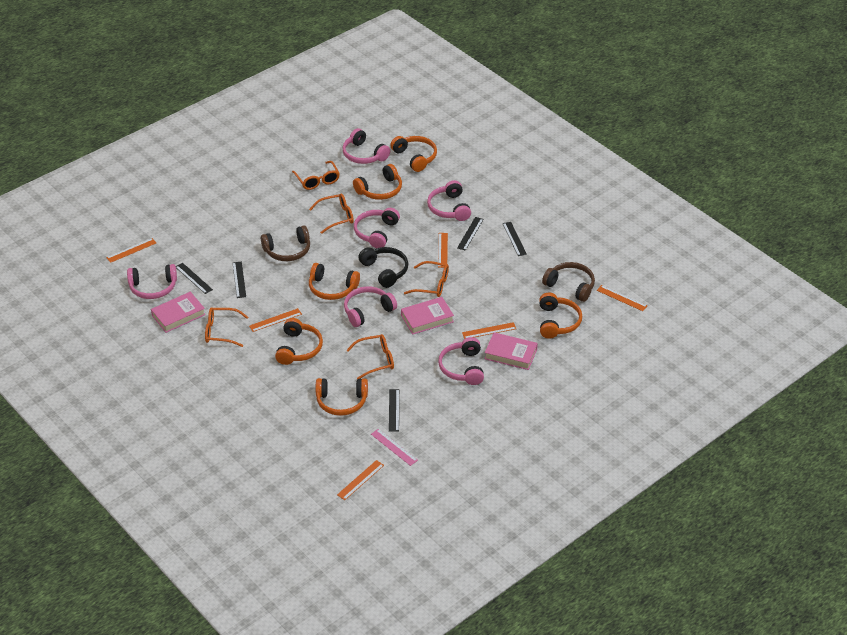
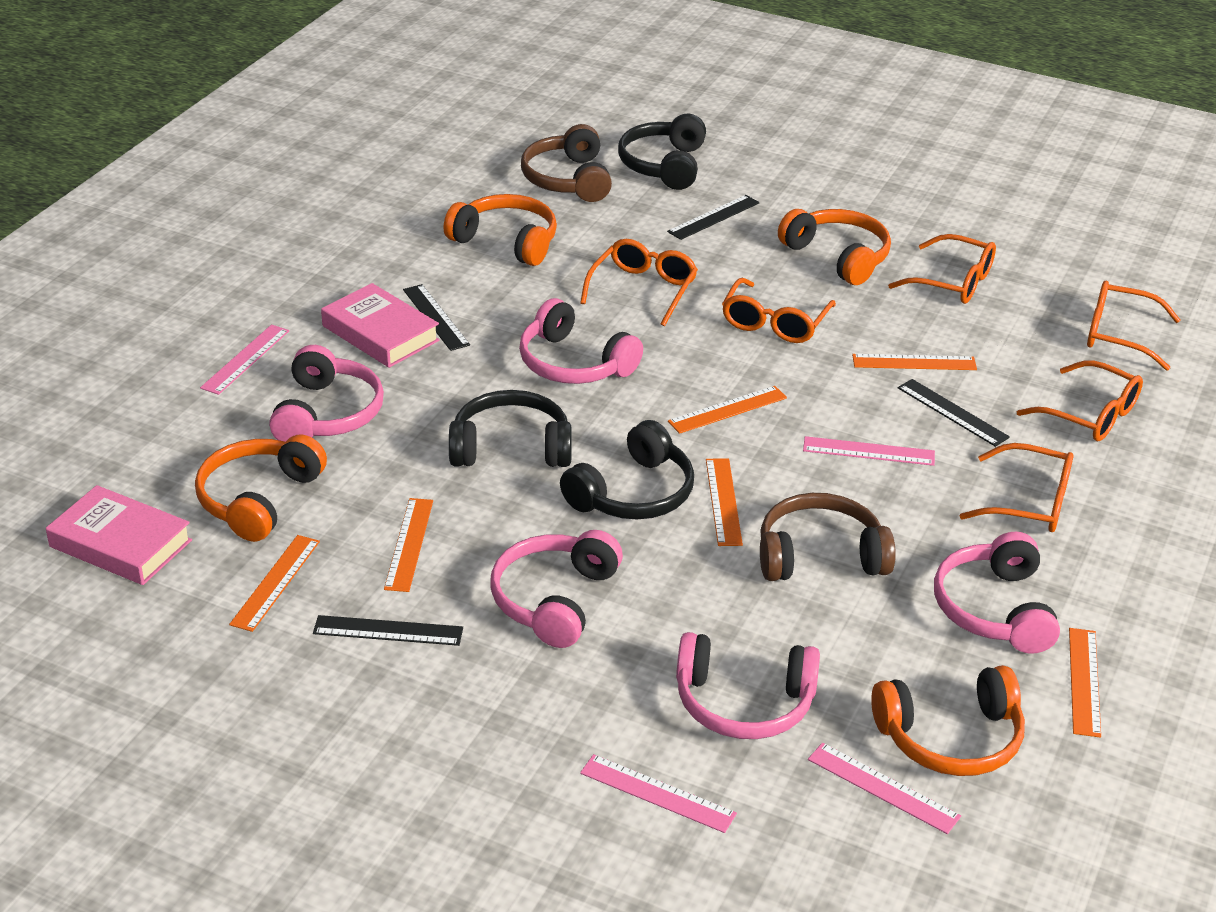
black headphones: [358,247,408,288] = 1 -> [449,390,572,467] [560,420,694,519] [618,114,706,190] = 3
black ruler: [176,263,213,294] [233,262,246,298] [389,389,399,432] [457,217,484,251] [503,222,527,256] = 5 -> [313,615,463,646] [403,284,470,351] [667,195,760,240] [898,379,1010,447] = 4
orange glasses: [205,308,248,347] [292,161,340,190] [309,193,354,234] [347,334,394,379] [404,261,449,297] = 5 -> [580,239,698,326] [722,278,836,343] [888,234,996,304] [959,443,1073,532] [1017,360,1143,441] [1087,281,1180,371] = 6
orange headphones: [275,318,323,365] [309,263,360,300] [316,378,368,416] [353,164,402,200] [390,136,437,172] [539,293,582,339] = 6 -> [195,434,327,542] [443,194,557,266] [778,209,891,285] [871,665,1025,776] = 4
pink book: [151,292,206,333] [401,297,454,335] [485,332,538,370] = 3 -> [46,485,192,585] [321,283,440,368] = 2
pink headphones: [127,264,177,299] [342,128,390,164] [344,286,397,327] [354,208,400,248] [427,180,471,221] [438,337,484,385] = 6 -> [269,345,384,442] [490,530,623,648] [519,298,643,384] [676,632,820,739] [934,532,1060,654] = 5
pink ruler: [371,429,418,466] = 1 -> [200,325,289,395] [580,754,737,833] [803,436,935,466] [808,743,961,834] = 4

